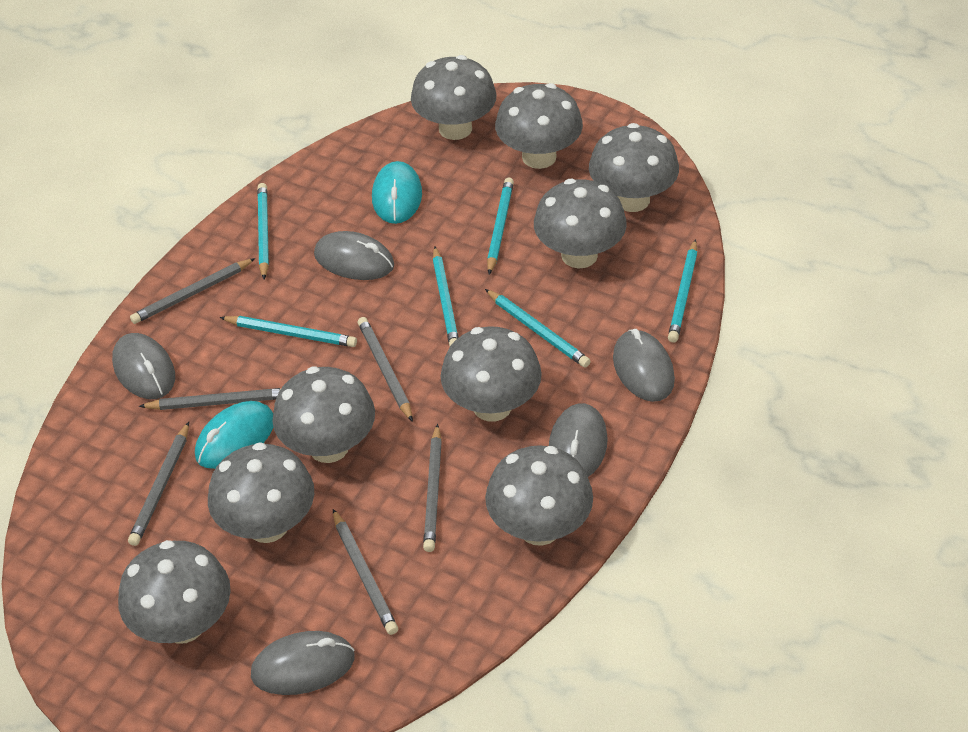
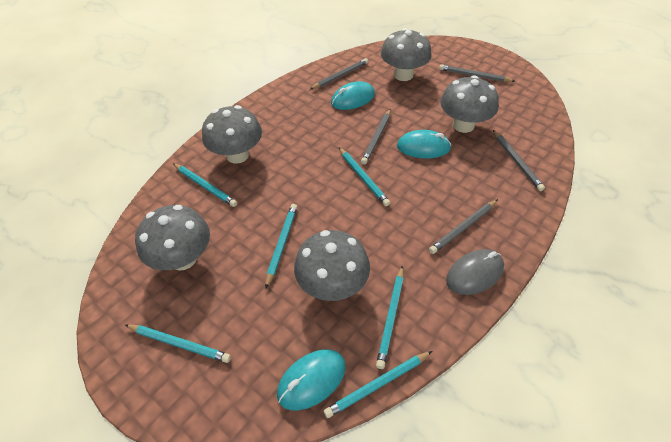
grey mouse: [112,333,175,399] [251,631,354,695] [314,231,394,280] [549,403,608,477] [613,329,675,402] = 5 -> [446,249,504,295] = 1
grey mushroom: [118,540,231,644] [208,442,314,543] [272,367,375,463] [411,55,497,140] [441,326,542,421] [485,445,593,546] [495,83,583,169] [534,179,627,268] [589,123,679,212] = 9 -> [135,205,210,271] [202,105,262,164] [294,230,370,301] [381,28,432,81] [440,75,499,133] = 5
grey pencil: [128,422,189,546] [130,258,256,324] [139,388,281,410] [333,509,398,635] [358,317,413,422] [423,424,442,552] = 6 -> [310,58,369,89] [361,109,391,164] [429,199,498,254] [439,64,514,82] [493,130,545,191] = 5
turquoise mouse: [195,401,273,469] [372,161,422,224] = 2 -> [277,349,346,411] [331,81,375,110] [397,130,451,159] = 3

